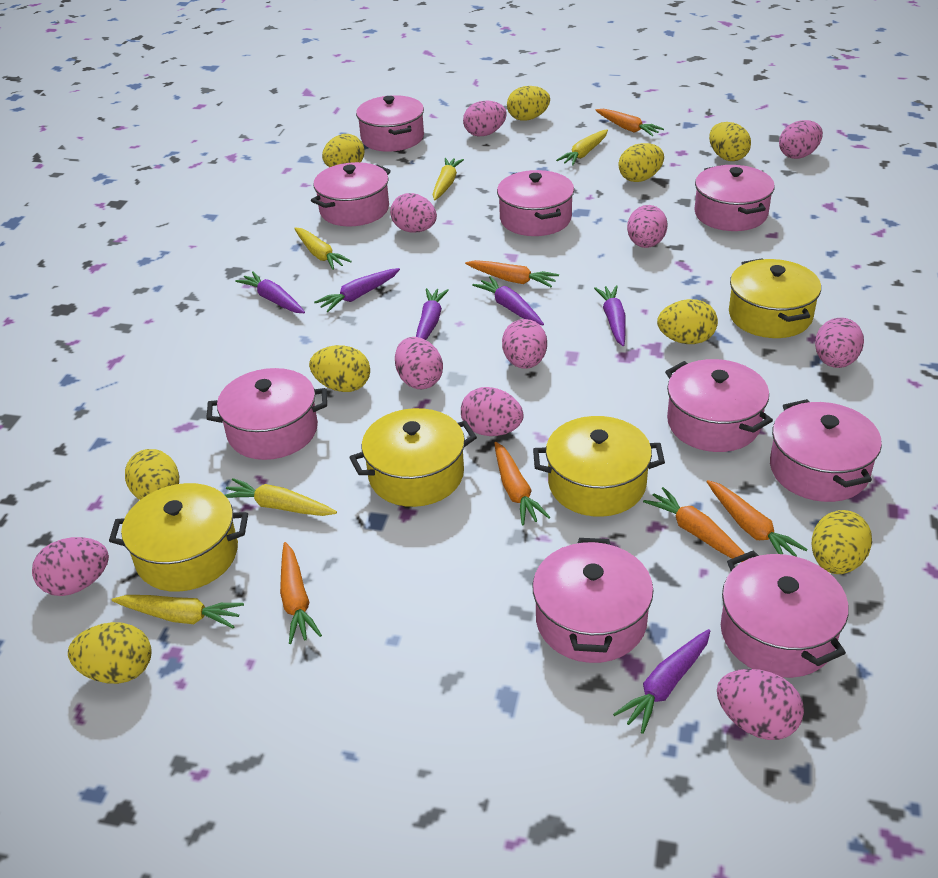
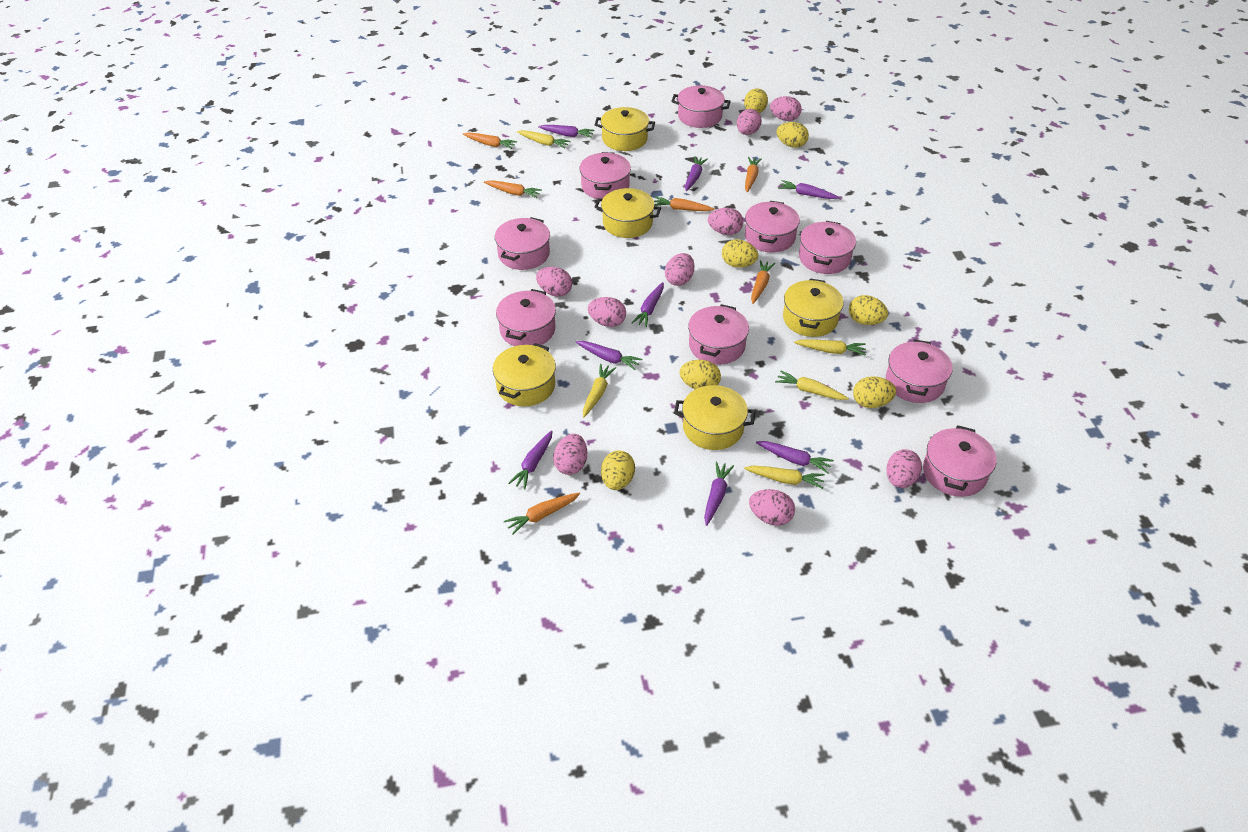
pink egg: [32,537,109,596] [390,193,437,232] [395,337,443,389] [461,387,524,436] [463,101,507,136] [502,319,547,369] [627,205,668,248] [717,669,804,740] [779,120,823,159] [815,318,864,368] = 10 -> [536,267,572,297] [553,434,587,475] [588,297,626,327] [665,253,694,286] [708,208,743,235] [737,109,762,135] [749,489,795,526] [770,96,802,121] [886,449,922,488] = 9
purple carrot: [235,271,305,313] [314,268,400,312] [416,288,449,340] [472,276,544,325] [594,285,626,346] [613,629,710,734] = 6 -> [508,430,552,490] [538,125,595,138] [576,341,642,370] [632,282,664,327] [685,157,708,191] [704,461,734,526] [756,441,834,473] [778,180,839,199] = 8
yellow egg: [68,622,151,684] [125,449,179,500] [309,345,370,392] [322,134,364,167] [507,86,550,121] [618,143,664,182] [657,299,718,344] [709,122,751,161] [812,510,872,574] = 9 -> [601,450,635,490] [680,360,721,389] [722,239,758,268] [744,88,768,113] [776,122,809,148] [849,295,888,325] [853,376,896,408] = 7
yellow pot: [109,483,248,592] [349,408,477,507] [533,416,665,517] [729,258,821,338] = 4 -> [493,343,556,406] [595,107,655,151] [595,188,661,238] [674,385,756,450] [783,279,844,337] = 5

